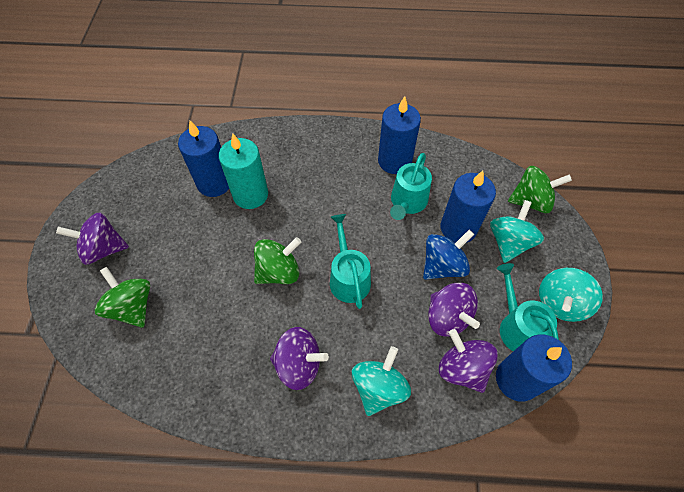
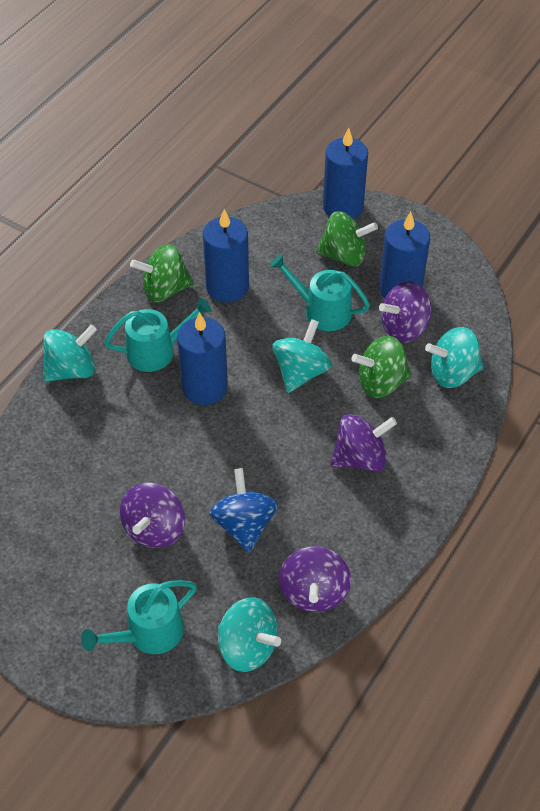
turquoise candle: [219,133,268,209] = 1 -> none = 0
turquoise spinning top: [352,346,411,416] [490,200,544,263] [539,268,603,322] = 3 -> [43,325,97,382] [218,597,281,672] [272,319,332,393] [425,327,484,388] = 4

